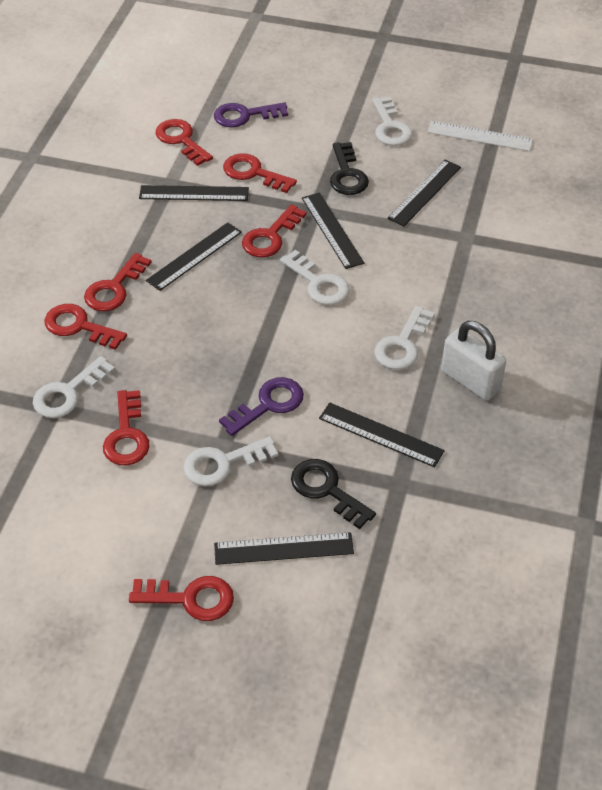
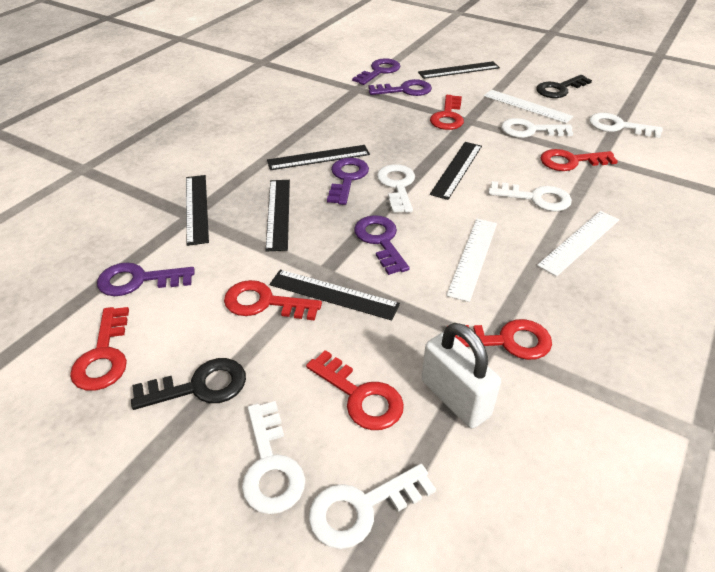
purple key: [214,102,288,127] [219,377,304,436] = 2 -> [97,262,195,296] [327,158,369,205] [352,58,400,85] [354,215,410,275] [368,79,432,96] = 5
red key: [45,304,127,350] [84,253,152,311] [103,390,150,465] [129,576,234,621] [156,119,213,166] [223,153,297,193] [242,204,307,257] = 7 -> [70,307,129,391] [224,280,322,320] [306,350,404,430] [430,95,464,130] [455,319,552,360] [541,149,618,171] = 6
white key: [33,356,115,418] [183,437,278,486] [280,250,350,305] [373,97,413,146] [374,306,435,370] = 5 -> [242,401,305,514] [309,464,436,549] [377,164,415,213] [488,181,572,211] [501,118,573,138] [589,113,663,138] = 6
white ruler: [428,121,533,151] = 1 -> [446,219,497,302] [484,90,573,123] [537,211,619,277] = 3

